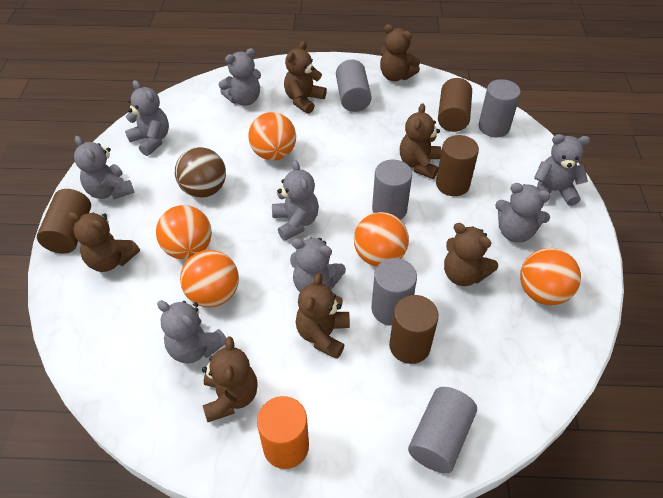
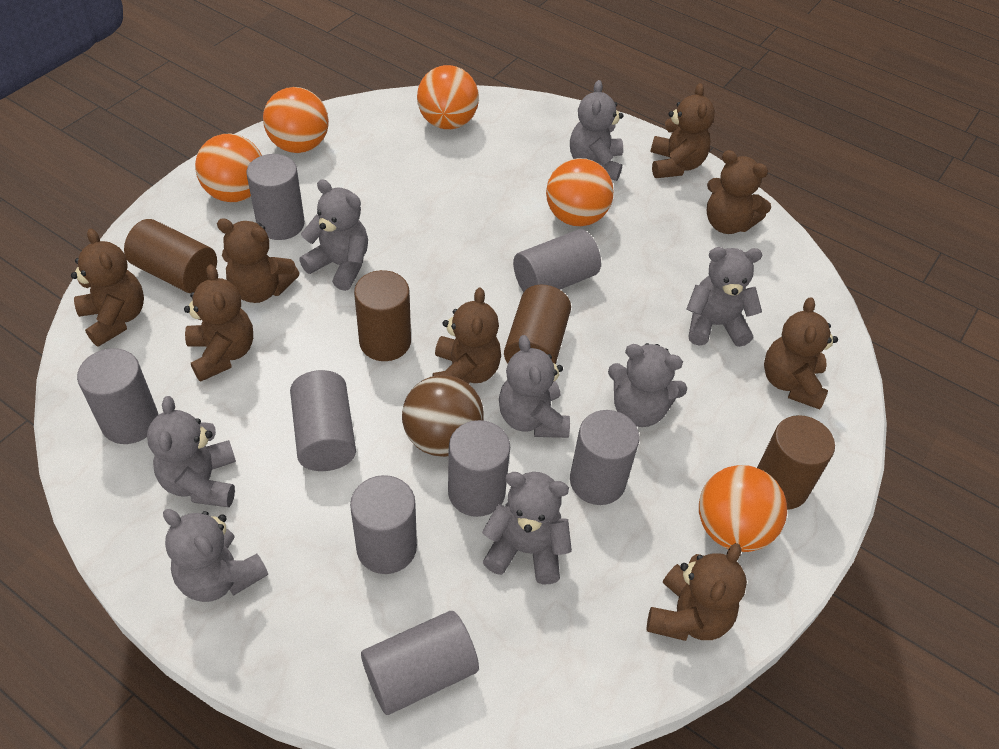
brown teddy bear: [68,212,140,272] [202,336,258,422] [284,41,327,114] [296,273,350,359] [380,24,420,81] [400,103,442,179] [444,223,498,286] = 7 -> [71,229,144,347] [184,264,253,382] [217,218,300,303] [433,288,501,384] [647,543,747,641] [650,83,715,178] [707,150,771,234] [764,297,838,409] = 8
grey cylinder: [336,60,372,112] [371,258,417,326] [372,160,412,220] [408,387,477,473] [479,79,521,137] = 5 -> [77,348,158,444] [246,154,305,240] [290,370,356,471] [350,475,417,574] [361,611,479,715] [448,420,510,517] [513,229,601,292] [570,410,639,505] = 8
orange cylinder: [257,396,309,469] = 1 -> none = 0

